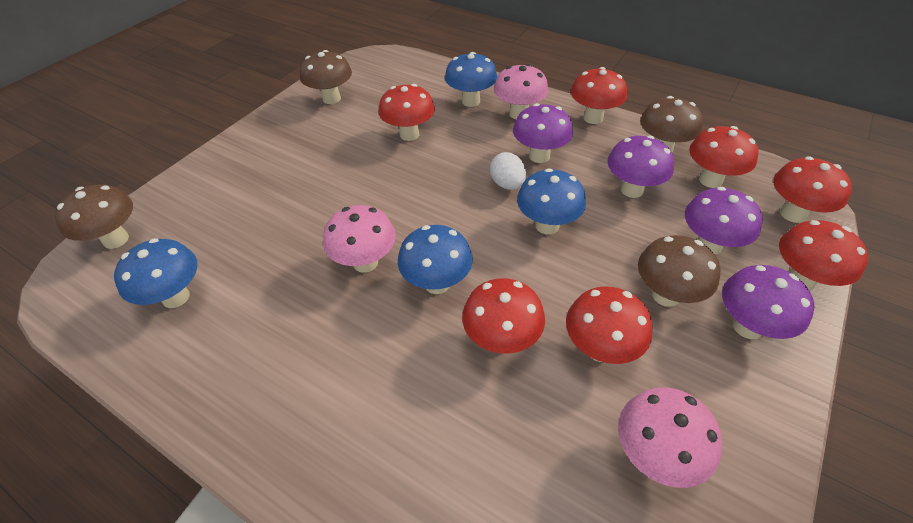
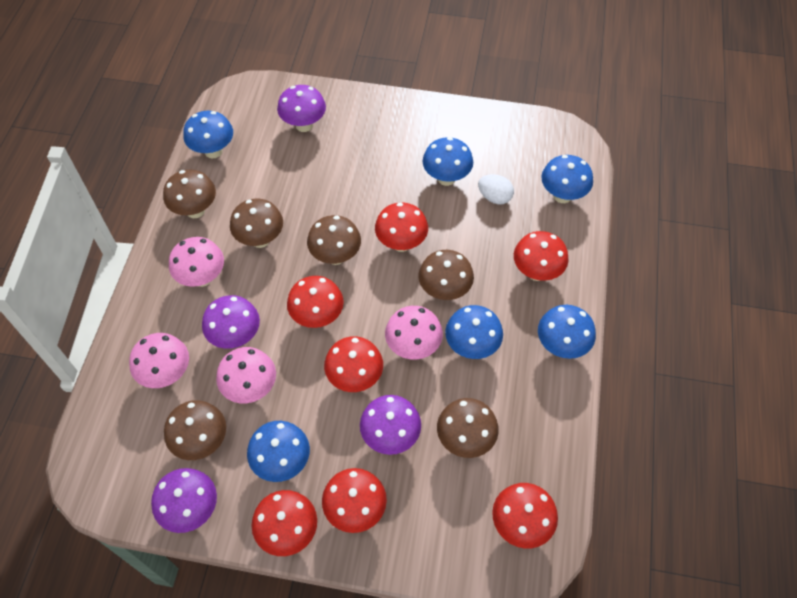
blue mushroom: [114,238,198,308] [398,225,473,294] [445,52,497,107] [517,168,586,234] = 4 -> [183,111,233,159] [247,421,310,482] [423,137,473,186] [445,305,503,359] [538,305,596,359] [541,155,593,203] = 6
brown mushroom: [55,184,133,249] [300,50,352,104] [638,235,720,307] [640,96,703,153] = 4 -> [163,170,216,218] [164,400,226,460] [230,199,283,248] [307,215,361,265] [418,250,474,300] [437,398,499,458] = 6
pink mushroom: [323,205,396,273] [494,64,548,119] [618,387,722,488] = 3 -> [129,333,189,388] [169,237,224,287] [216,347,276,403] [385,306,443,360] = 4

